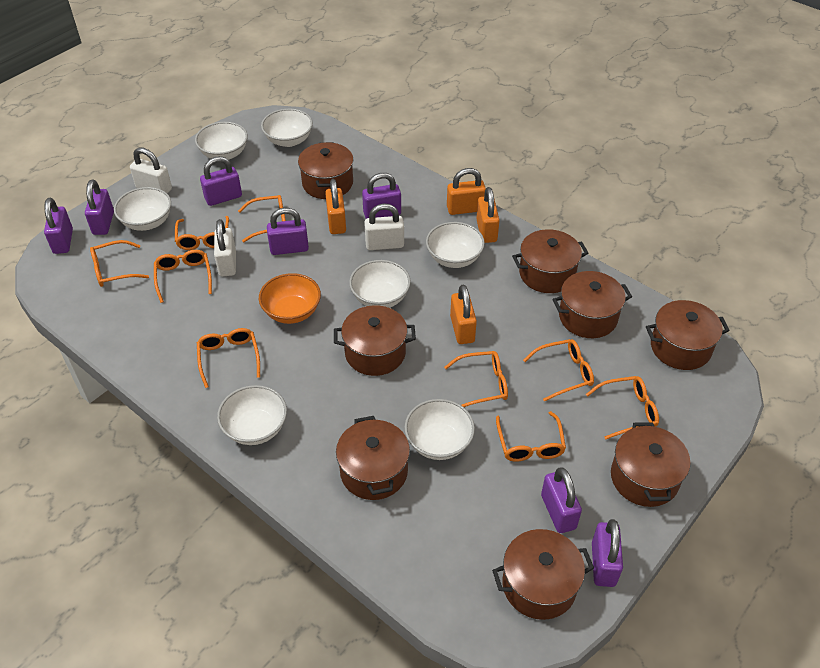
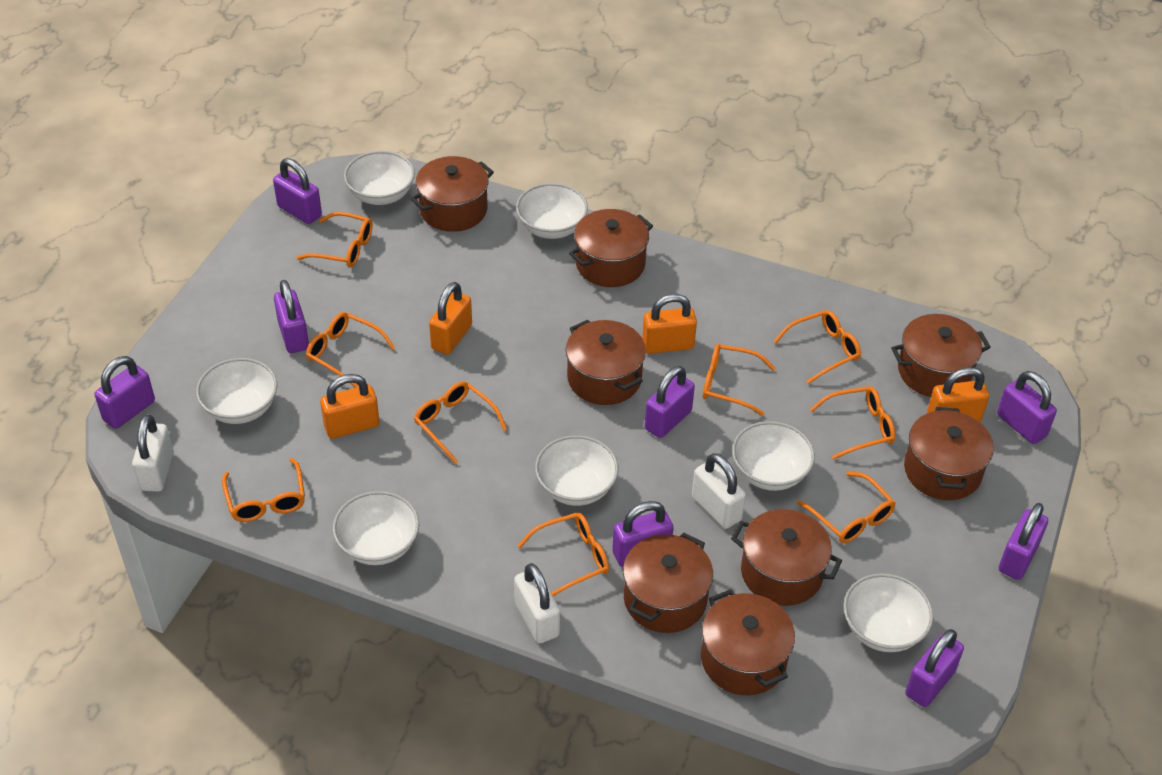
orange bowl: [259,273,321,324] = 1 -> none = 0
purple padlock: [44,198,73,254] [85,180,114,235] [200,156,242,206] [267,208,309,255] [362,173,401,218] [541,467,582,533] [592,519,623,587] = 7 -> [95,356,155,429] [273,158,322,224] [274,280,309,353] [612,501,674,567] [645,366,695,438] [905,629,964,707] [997,371,1057,444] [999,503,1048,580] = 8

